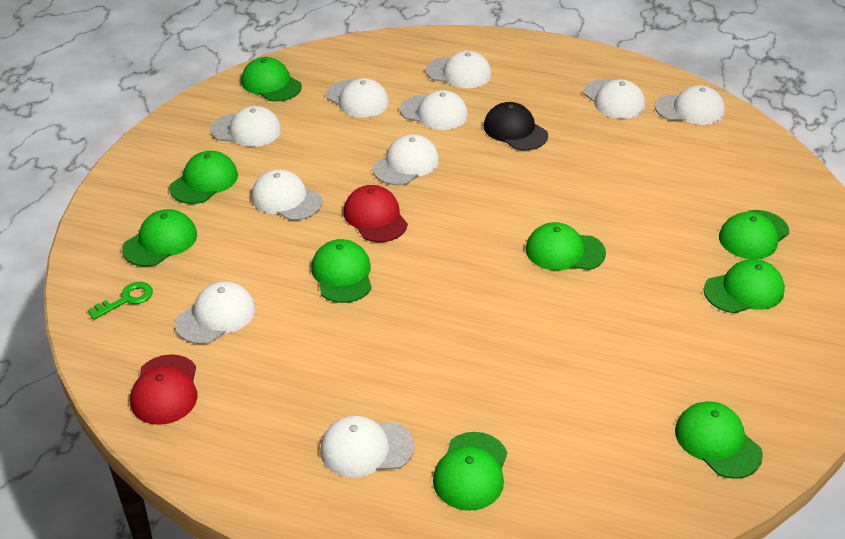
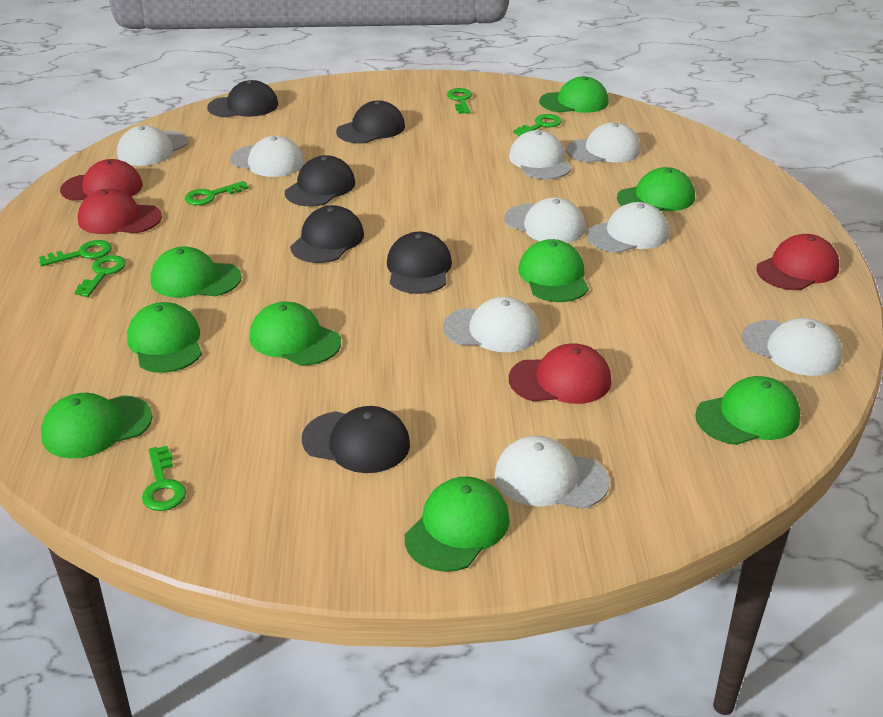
black cap: [483,102,548,150] = 1 -> [207,80,278,117] [285,155,355,207] [290,205,364,263] [302,406,410,473] [336,101,405,144] [387,231,452,294] = 6
green key: [88,282,153,320] = 1 -> [39,240,112,266] [75,255,126,297] [142,446,186,511] [185,181,249,205] [447,88,472,114] [513,114,562,136] = 6
red cap: [130,354,198,425] [344,185,408,242] = 2 -> [60,159,143,201] [78,188,162,234] [509,343,611,404] [756,234,839,290] = 4
white cap: [175,281,255,344] [210,106,281,147] [251,169,322,220] [320,416,415,478] [326,78,389,118] [372,134,439,185] [400,90,468,130] [426,51,492,88] [584,79,645,119] [655,85,725,125] = 10 -> [117,126,188,166] [230,136,305,177] [443,297,540,352] [495,436,609,509] [504,197,586,243] [509,130,571,180] [566,122,641,163] [587,202,669,253] [742,318,842,376] = 9

